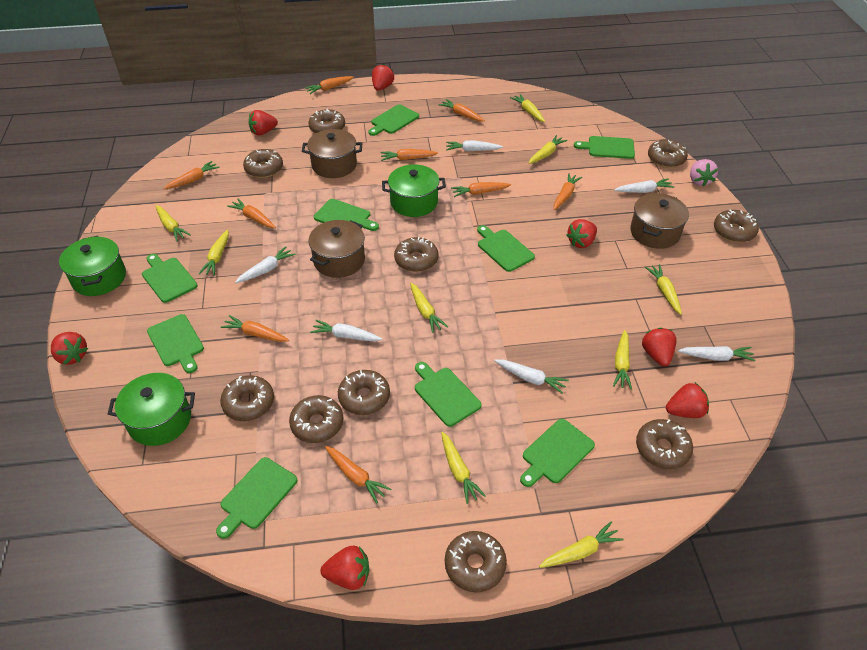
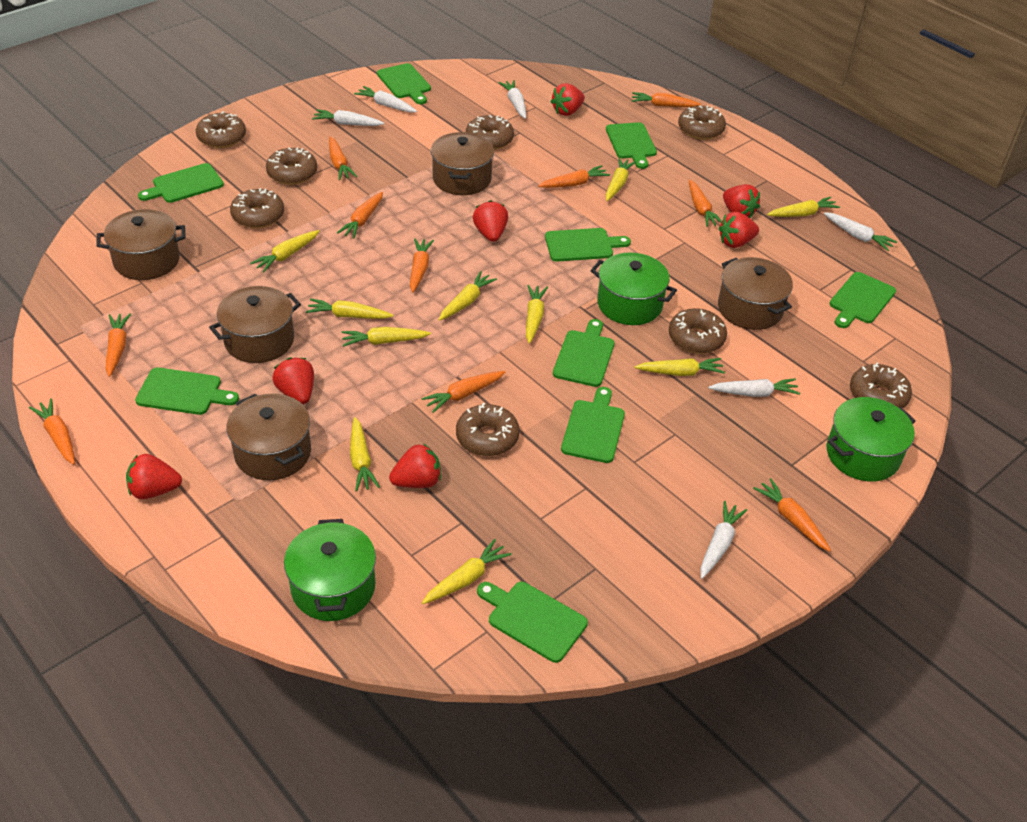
brown donut: [220,375,274,421] [243,149,283,178] [289,395,343,443] [308,109,345,133] [338,370,390,415] [394,237,439,272] [445,531,507,593] [636,419,693,469] [648,139,688,168] [714,210,759,243] = 10 -> [196,111,246,148] [230,188,284,228] [266,147,317,185] [456,402,520,456] [466,115,514,150] [669,308,727,354] [678,105,726,140] [850,362,912,408] = 8
brown pot: [302,129,362,178] [308,220,365,278] [630,193,689,249] = 3 -> [96,209,186,280] [209,286,301,363] [227,394,311,481] [431,132,494,195] [718,257,793,330] = 5
orange carrot: [163,161,220,189] [221,315,289,342] [227,199,276,228] [305,76,354,94] [325,446,391,504] [380,149,438,161] [438,99,485,122] [451,182,511,197] [554,173,582,210] = 9 -> [29,398,75,465] [106,313,131,377] [329,136,357,180] [337,192,383,238] [410,238,434,292] [421,371,506,413] [538,165,610,188] [631,92,701,107] [689,180,722,227] [753,478,831,552] = 10
pink strawberry: [690,159,718,187] = 1 -> none = 0
yellow carrot: [156,205,191,242] [199,230,229,276] [410,283,448,333] [441,432,486,504] [510,94,545,122] [528,135,568,164] [539,522,624,568] [613,330,632,389] [645,264,682,315] = 9 -> [250,230,319,273] [306,299,393,319] [342,327,431,347] [350,417,380,492] [422,539,512,604] [439,271,497,321] [526,285,548,344] [606,158,636,201] [635,358,725,376] [767,197,840,217] = 10

